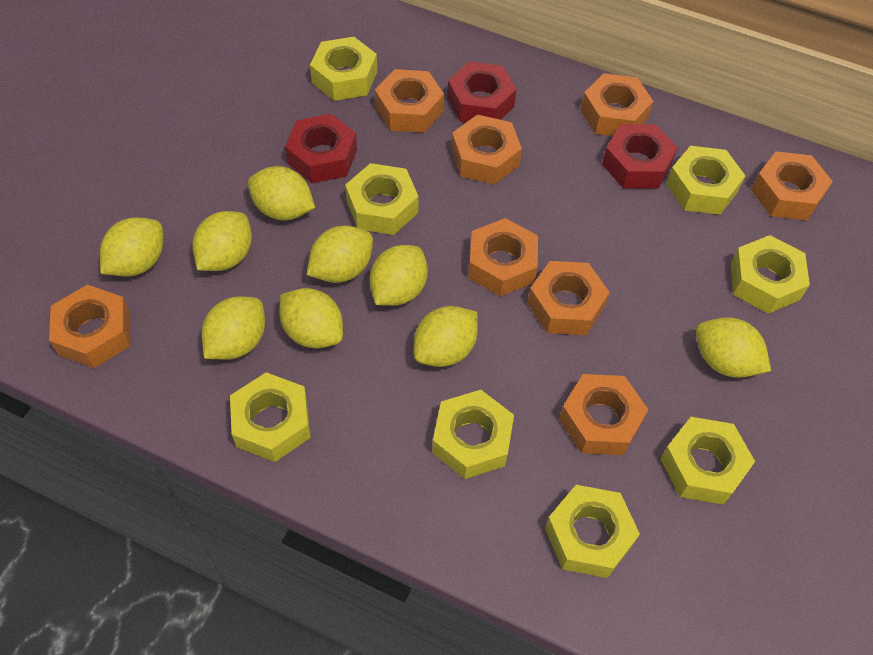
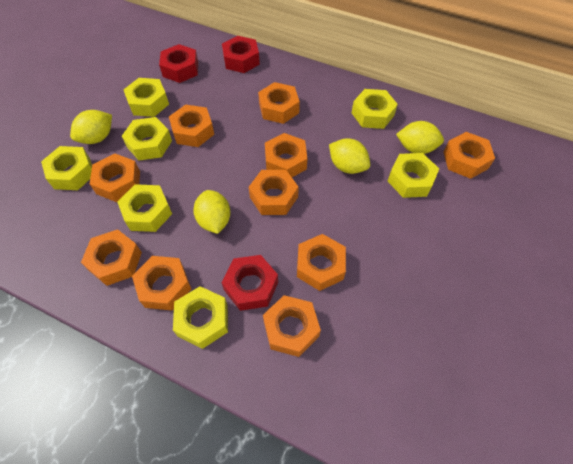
orange nut: [49,285,130,368] [375,69,444,133] [451,115,522,184] [468,218,538,296] [527,261,610,335] [559,374,648,455] [581,73,654,136] [751,151,833,220] = 8 -> [81,229,142,286] [90,154,140,202] [132,256,191,311] [169,105,214,147] [249,170,299,215] [258,82,300,124] [263,295,321,357] [265,133,307,177] [297,234,346,291] [444,132,495,179] = 10
yellow lemon: [100,217,163,277] [192,211,252,271] [202,297,265,360] [248,166,315,220] [279,288,343,348] [307,225,373,283] [369,245,428,306] [414,306,478,367] [696,317,771,378] = 9 -> [70,110,112,144] [193,190,230,234] [329,139,370,174] [396,121,444,154] = 4
yellow nut: [230,372,311,462] [310,37,377,101] [345,163,419,235] [432,390,514,479] [545,485,640,578] [660,417,755,505] [666,146,745,215] [730,235,810,314] = 8 -> [41,146,92,190] [117,184,172,232] [122,117,172,161] [123,78,169,117] [173,286,228,349] [352,89,398,129] [388,153,439,198] = 7

